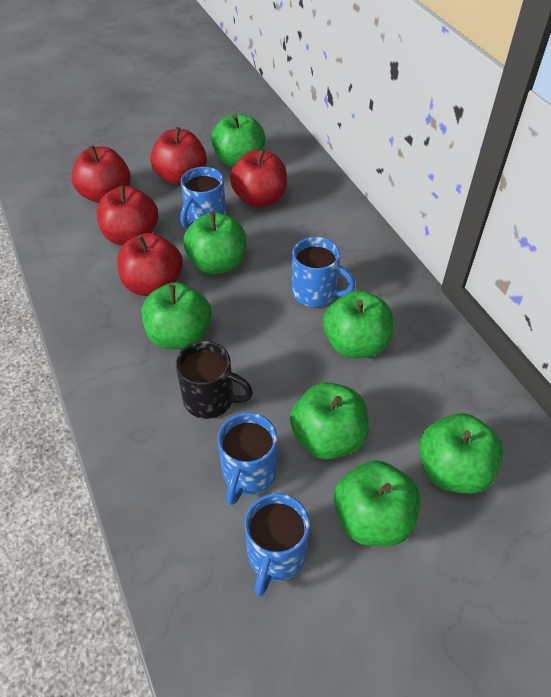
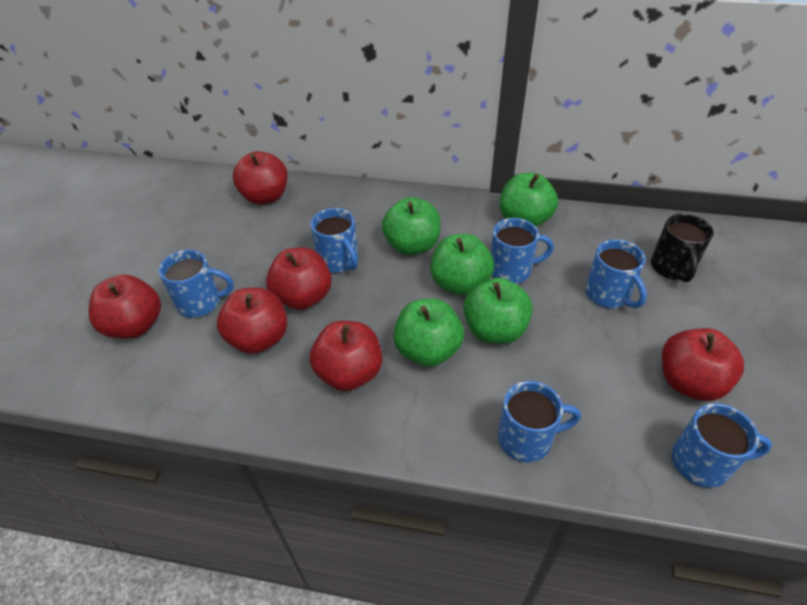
blue mug: [180,167,226,229] [218,413,277,505] [244,493,310,597] [292,237,355,307] = 4 -> [159,250,234,318] [311,208,358,272] [491,218,554,284] [498,381,581,462] [586,239,647,308] [672,403,772,488] = 6
green apple: [142,282,212,349] [183,212,246,274] [211,113,265,168] [290,382,369,460] [323,290,393,358] [334,460,421,546] [419,413,503,494] = 7 -> [382,197,441,255] [393,299,464,367] [430,234,494,295] [463,278,533,344] [500,173,558,227] = 5
red apple: [71,145,131,203] [97,185,158,246] [117,233,183,296] [150,127,207,185] [230,149,287,208] = 5 -> [89,274,161,338] [217,288,287,354] [233,151,287,205] [266,248,332,310] [310,321,382,391] [662,328,744,401] = 6

